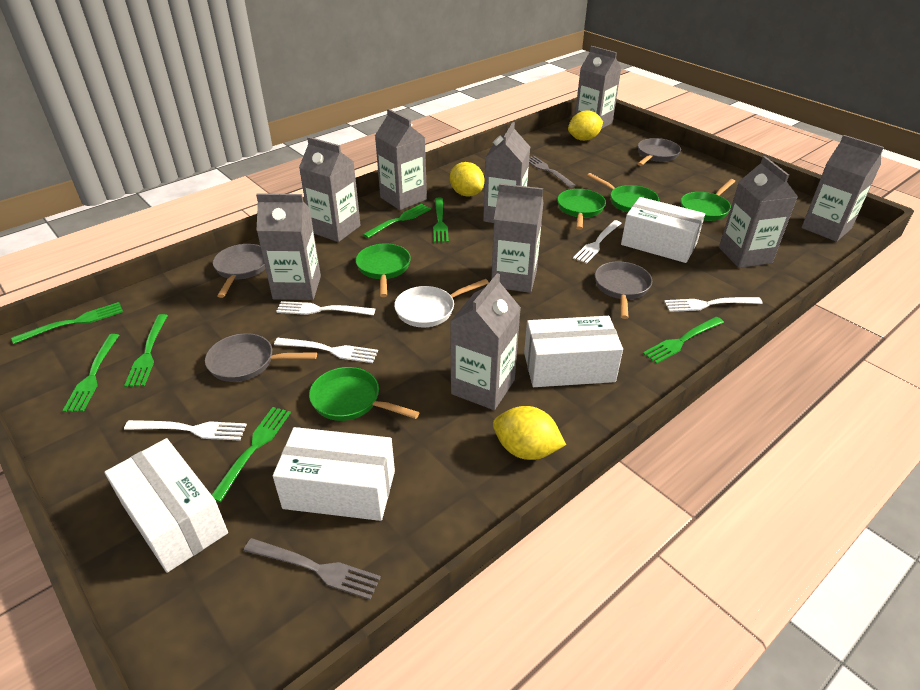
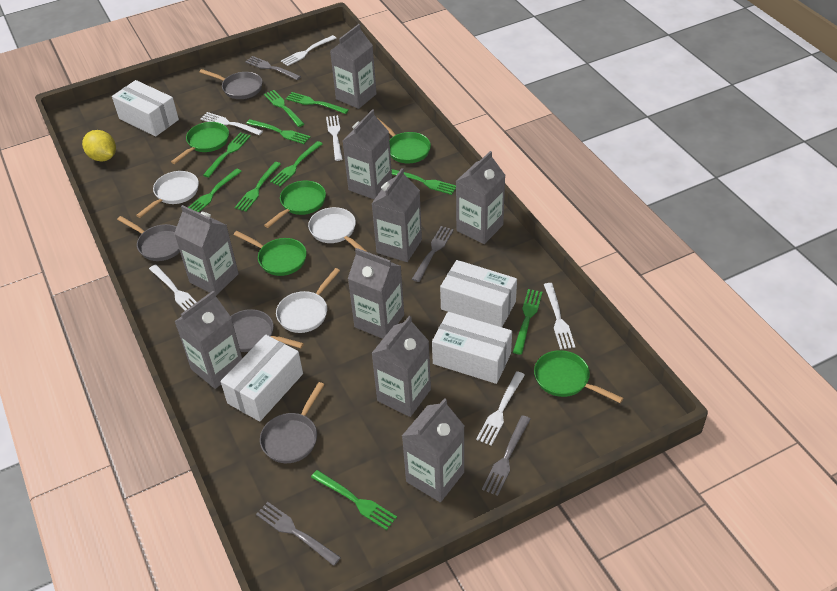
green fork: [11,302,123,344] [62,334,119,412] [124,314,168,387] [212,407,291,502] [363,204,431,238] [433,198,449,243] [643,317,724,364] = 7 -> [188,168,242,212] [203,132,251,178] [235,162,281,212] [246,119,311,144] [264,90,304,127] [270,141,322,186] [286,92,349,114] [311,470,397,530] [392,169,456,195] [513,289,542,355] = 10
grey fork: [244,538,381,600] [529,156,575,188] = 2 -> [245,56,301,80] [256,502,341,566] [412,226,454,282] [482,415,531,496] = 4
white fork: [124,420,247,441] [274,338,378,363] [276,301,375,315] [573,220,622,264] [664,297,763,312] = 5 -> [149,264,197,311] [200,112,263,135] [281,35,336,66] [326,115,343,161] [476,371,525,446] [544,283,575,350] = 6
white pan: [394,279,489,327] = 1 -> [136,171,199,218] [276,268,340,333] [308,207,367,252] = 3
yellow lemon: [450,162,485,197] [493,406,566,460] [568,110,603,141] = 3 -> [82,130,116,161] = 1

